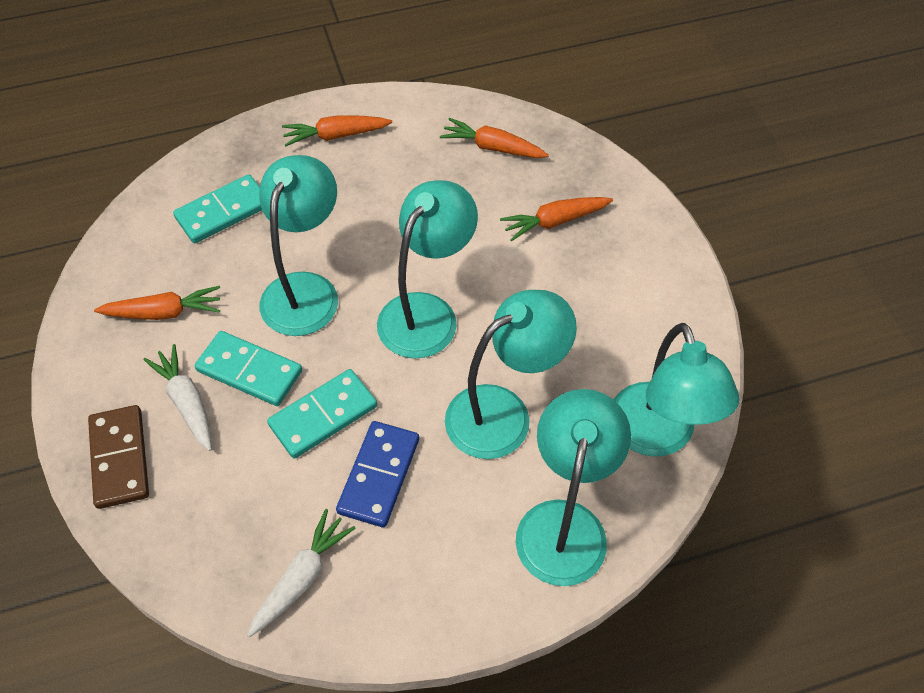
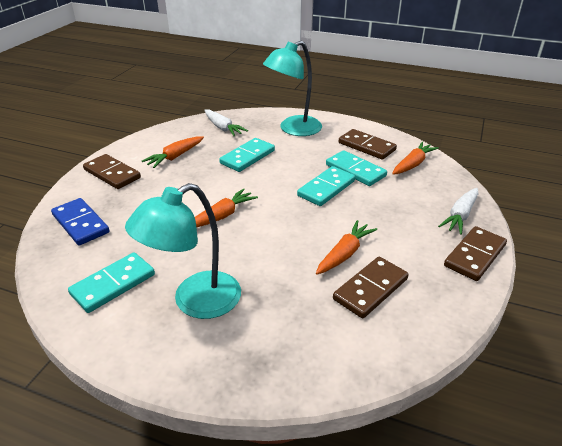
brown domino: [88,405,149,509] = 1 -> [83,154,141,189] [333,257,409,318] [339,129,397,160] [444,226,507,281] = 4
turquoise domino: [173,174,262,243] [195,331,302,406] [267,369,377,459] = 3 -> [68,252,155,313] [219,138,275,172] [297,166,355,206] [326,150,387,186] = 4
turquoise lamp: [259,155,338,336] [377,180,478,359] [445,290,577,459] [516,389,631,586] [614,323,739,457] = 5 -> [125,183,241,319] [263,41,322,136] = 2

